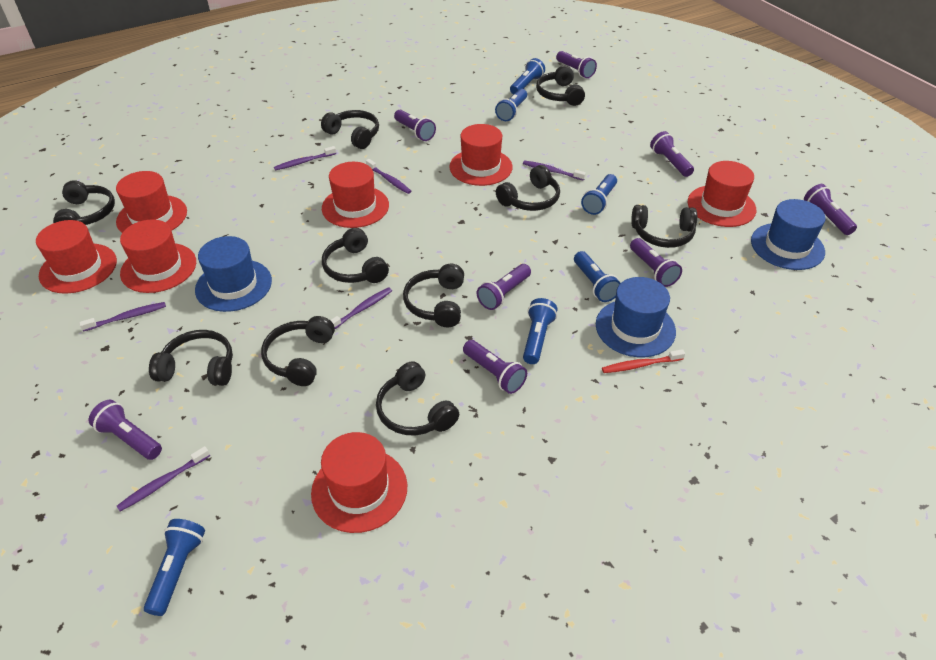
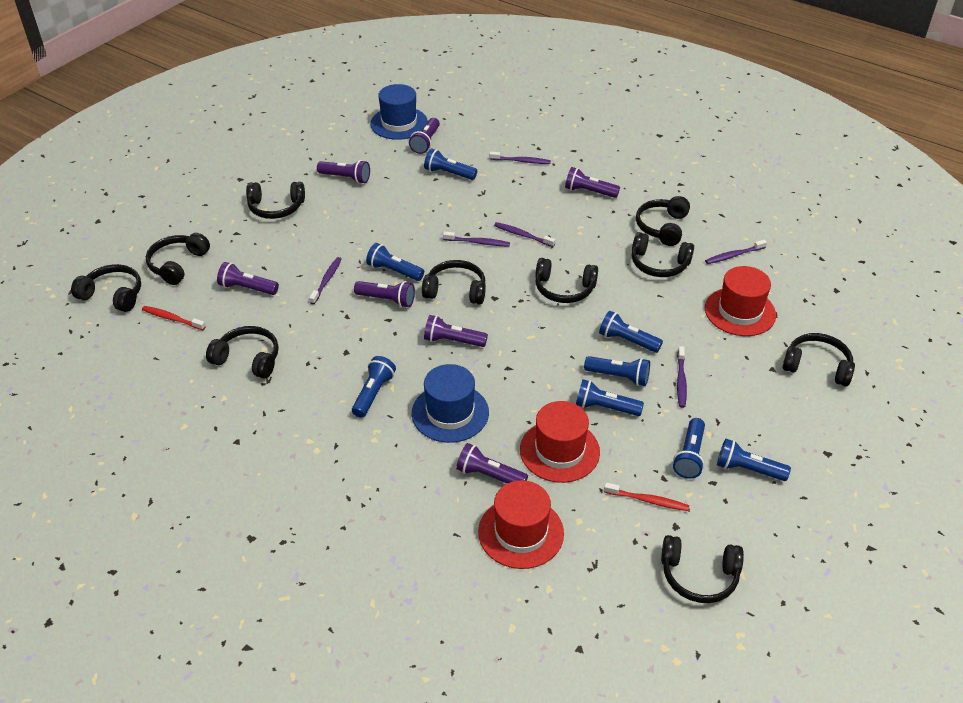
blue flashlight: [144,519,205,616] [495,89,527,121] [510,58,545,95] [523,298,558,364] [574,251,620,302] [581,174,617,215] = 6 -> [352,356,396,418] [366,243,424,281] [424,148,477,180] [576,379,644,416] [584,356,650,386] [599,311,663,353] [673,418,705,479] [717,439,791,481] = 8
blue hat: [195,236,272,312] [596,277,676,357] [751,199,825,270] = 3 -> [370,84,428,140] [412,364,489,443] = 2
purple flashlight: [89,400,162,460] [394,110,436,141] [463,340,527,394] [477,264,531,310] [556,51,597,78] [630,238,682,287] [650,131,694,177] [804,184,857,235] = 8 -> [217,262,279,295] [317,160,370,184] [354,281,415,307] [409,118,440,154] [424,315,488,347] [456,443,528,484] [565,167,620,198] = 7
red hat: [36,220,117,294] [116,171,187,233] [120,219,196,293] [311,432,407,533] [322,162,389,228] [449,124,512,186] [688,161,756,227] = 7 -> [478,480,564,569] [520,401,600,483] [705,266,776,336] = 3
red toothbrush: [602,349,685,373] = 1 -> [142,306,206,330] [604,482,689,511] = 2

